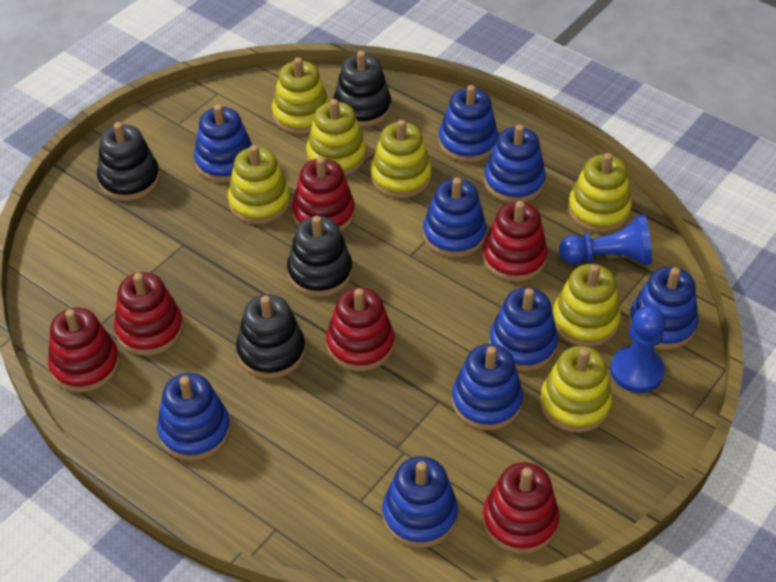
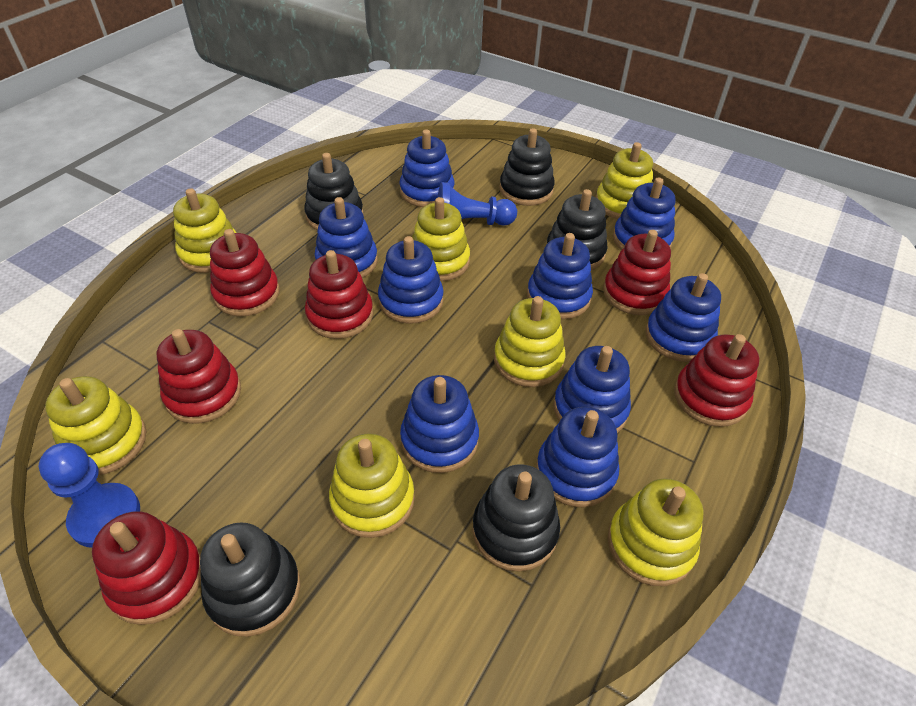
black stacking toy: [97,122,160,201] [236,294,305,379] [287,216,353,297] [333,51,391,127] = 4 -> [200,522,300,637] [304,153,363,231] [472,465,560,572] [499,128,555,206] [546,189,608,270] = 5

